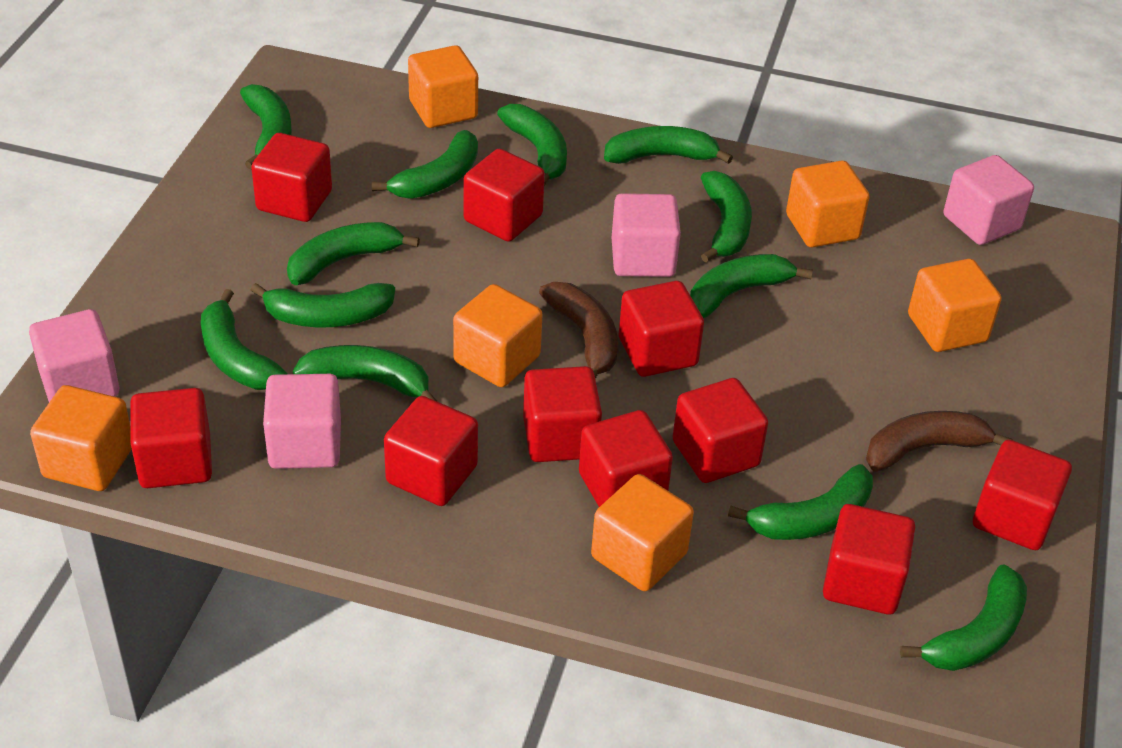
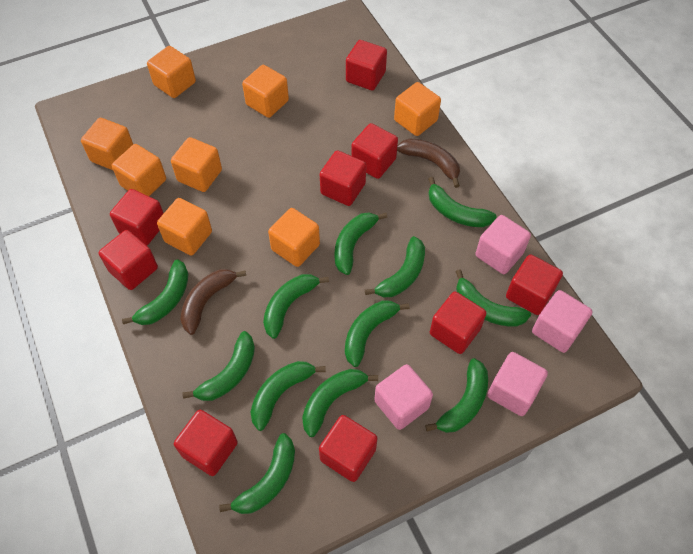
orange cube: [30,385,132,491] [408,45,478,128] [453,284,543,387] [591,474,694,591] [786,161,870,247] [908,259,1001,352] = 6 -> [81,118,133,170] [112,144,166,196] [147,46,196,98] [157,198,212,256] [171,137,222,192] [242,65,289,118] [268,208,320,267] [394,82,441,136] = 8
red cube: [130,388,212,488] [251,133,332,222] [384,396,478,506] [464,149,545,242] [523,366,602,462] [579,410,673,507] [619,281,704,377] [673,378,768,483] [823,504,915,615] [973,440,1072,550] = 10 -> [98,230,158,290] [110,189,164,246] [174,410,238,476] [319,415,378,482] [320,150,366,206] [346,40,387,90] [351,123,398,179] [430,292,487,354] [506,254,563,315] = 9

